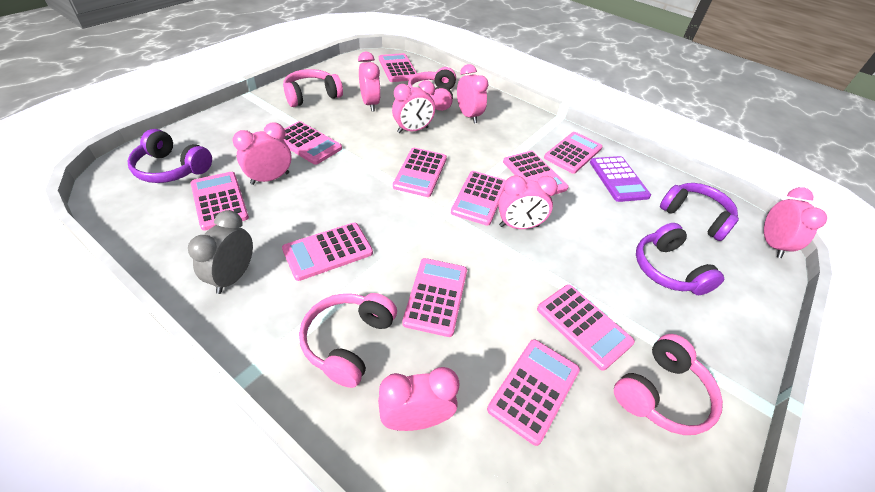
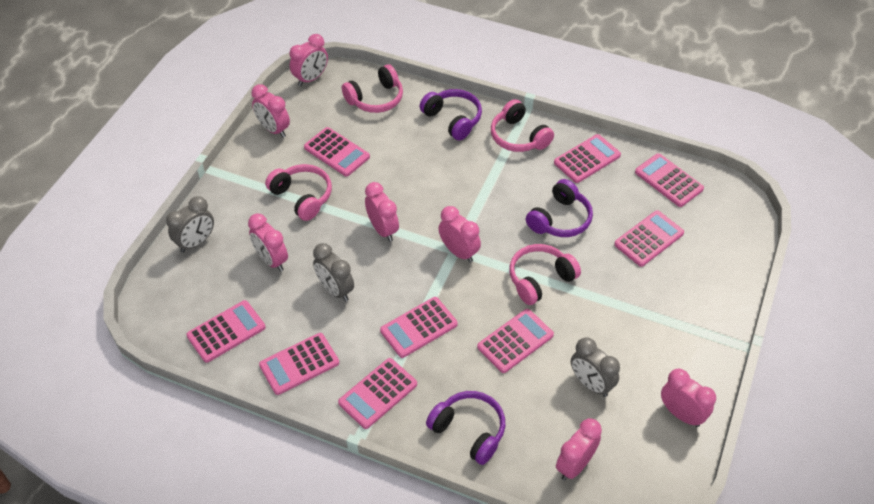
grey clock: [188,210,253,294] = 1 -> [166,196,214,253] [313,243,354,301] [571,337,620,397] = 3
pink calculator: [191,172,249,231] [282,223,373,281] [283,121,342,165] [379,53,417,82] [393,148,447,197] [402,258,467,337] [451,171,506,226] [487,339,580,446] [503,151,569,195] [537,284,635,371] [544,132,603,174] = 11 -> [186,300,266,363] [259,333,339,395] [304,127,370,176] [338,358,417,429] [380,297,458,358] [477,309,554,373] [554,134,621,183] [614,210,684,267] [635,153,704,207] = 9
purple calculator: [590,156,651,202] = 1 -> none = 0

